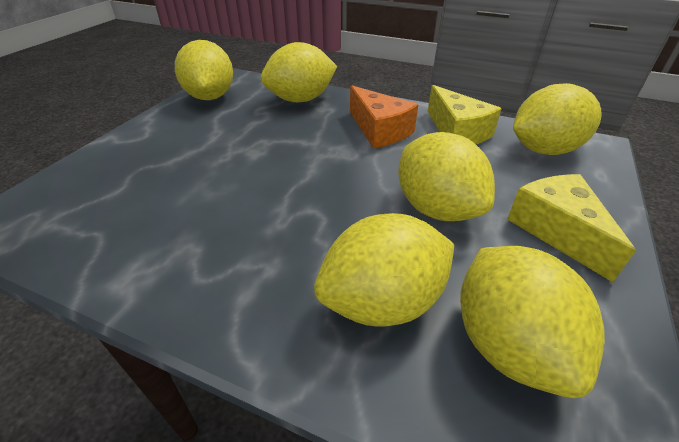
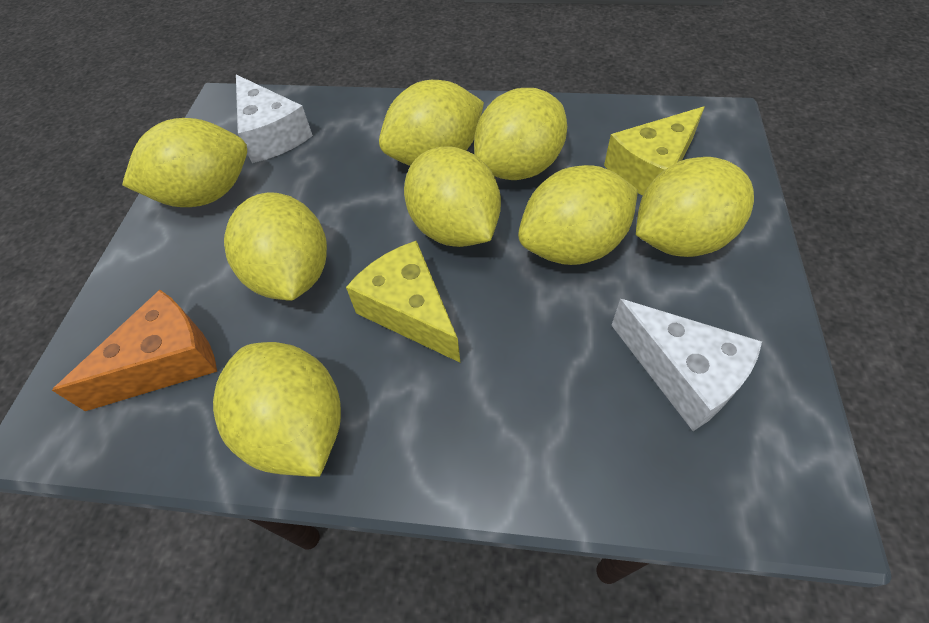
white cheese: none = 0 -> [236,75,313,163] [611,299,762,431] = 2
yellow lemon: [175,40,233,100] [261,42,337,102] [314,213,454,327] [398,132,495,221] [460,246,605,398] [513,83,602,155] = 6 -> [122,118,247,207] [213,342,341,477] [224,192,327,301] [379,80,484,166] [404,146,501,247] [474,88,567,180] [518,165,638,265] [636,157,754,257] = 8

